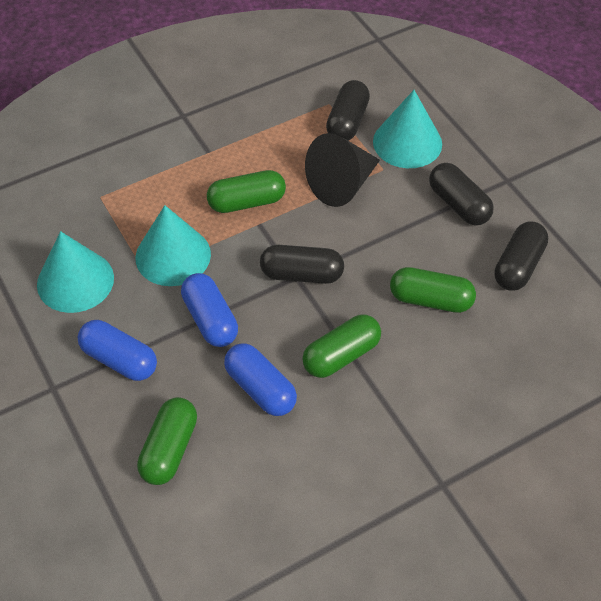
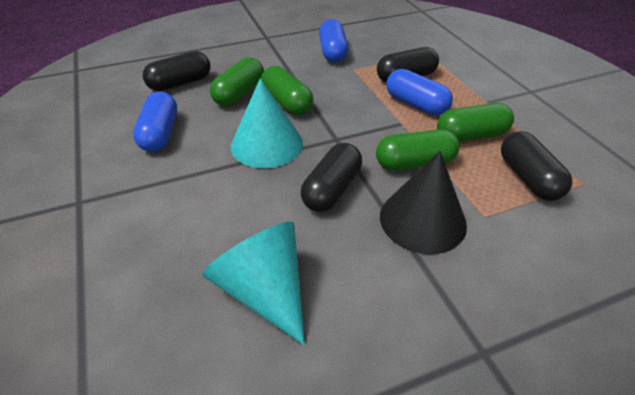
turquoise cone: [37,231,114,313] [135,205,211,286] [373,90,442,168] = 3 -> [202,222,305,345] [231,78,303,168] = 2

